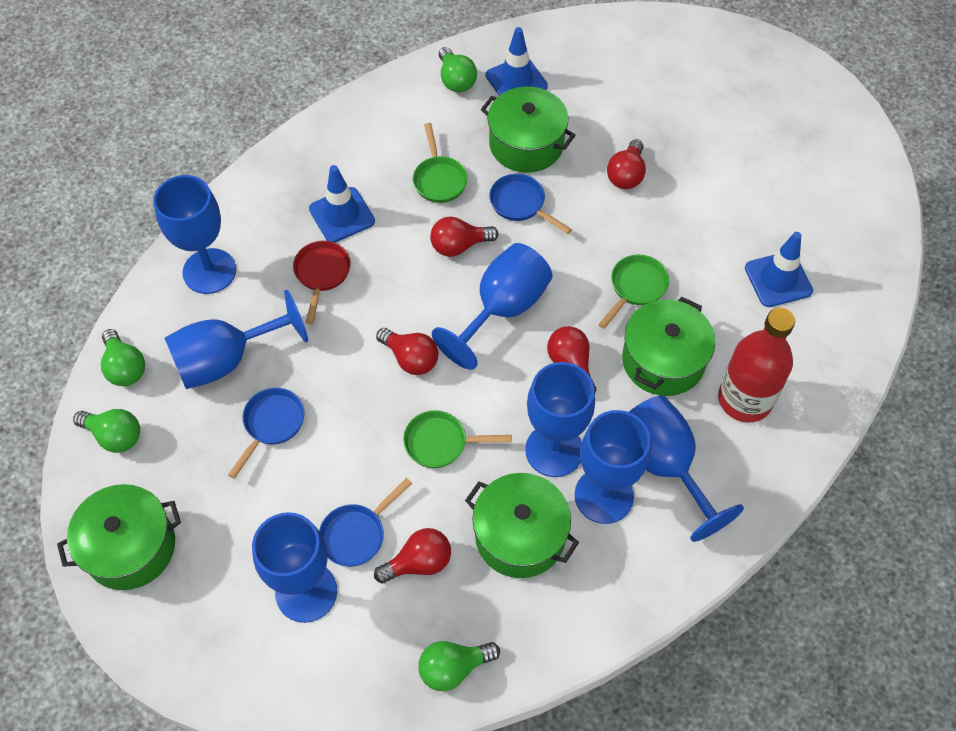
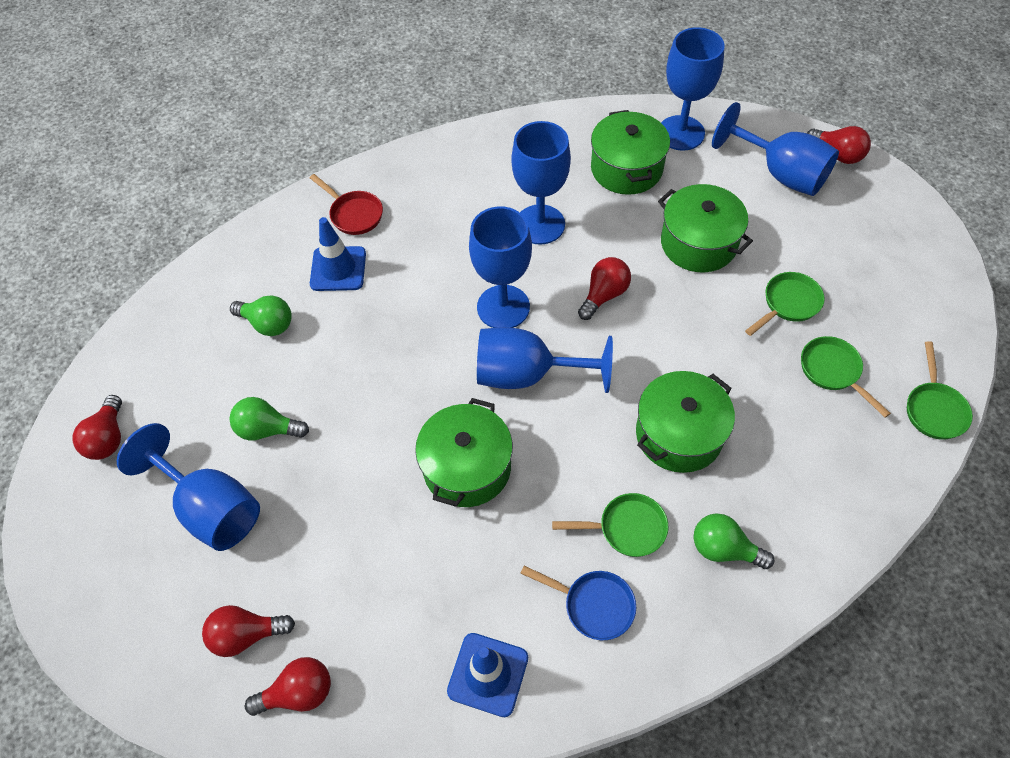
blue goblet: [153,175,236,294] [165,290,308,389] [252,512,337,623] [432,243,553,370] [525,362,595,477] [575,410,651,524] [629,395,744,542] = 7 -> [117,423,260,551] [469,206,532,328] [477,327,613,393] [511,121,571,245] [661,27,725,151] [712,102,839,196] = 6
blue pan: [228,388,305,479] [319,478,412,567] [489,174,572,234] = 3 -> [520,566,636,640] = 1
blue traffic cone: [309,165,375,242] [486,27,548,95] [745,232,813,307] = 3 -> [310,217,366,291] [447,633,528,717] = 2
green light bulb: [73,409,140,453] [101,329,145,386] [418,641,500,691] [439,47,477,92] = 4 -> [229,397,309,441] [230,295,292,336] [694,513,775,569] = 3
green pan: [403,410,512,468] [413,123,468,203] [598,255,669,329] = 3 -> [552,493,668,557] [745,272,825,336] [801,336,891,418] [907,341,973,440] = 4
red bottle: [718,308,795,423] = 1 -> none = 0

